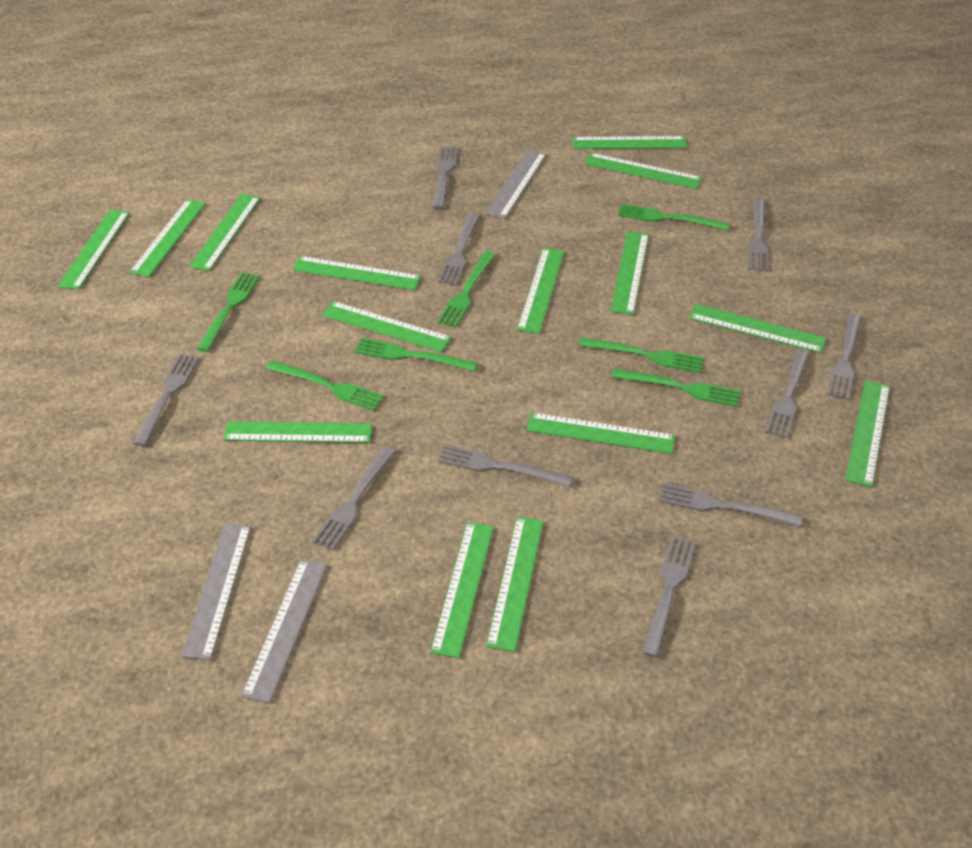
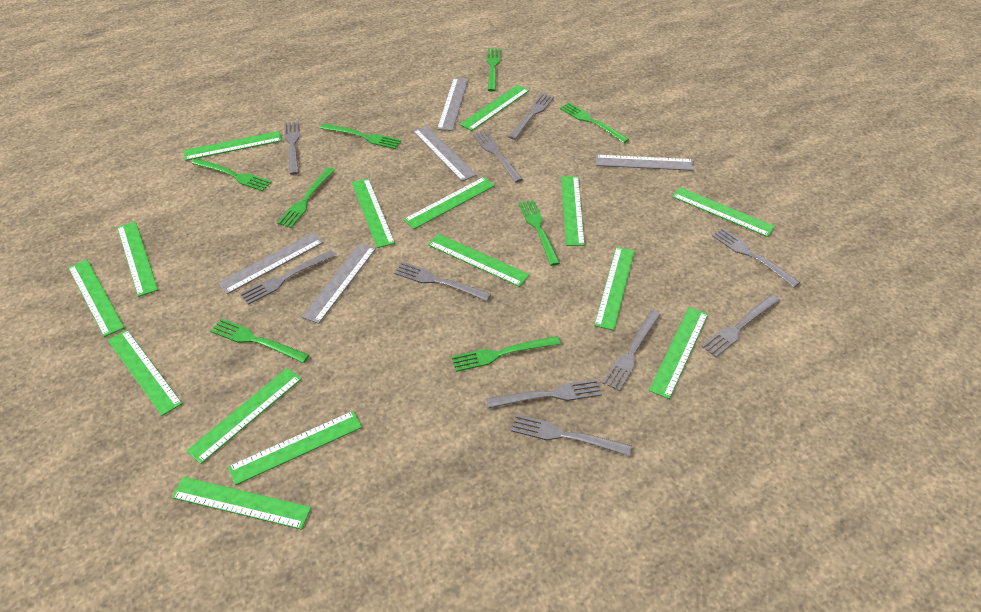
green fork: [197,272,259,352] [266,360,384,411] [355,338,478,372] [437,251,495,328] [579,337,704,373] [612,369,740,407] [618,204,730,231] = 7 -> [192,158,272,191] [210,318,309,363] [277,167,335,228] [320,123,401,149] [451,336,561,372] [487,48,500,91] [519,200,560,266] [560,102,629,143] = 8
grey ruler: [182,524,251,660] [241,559,327,703] [486,149,547,219] = 3 -> [218,233,323,294] [302,243,376,324] [413,126,476,181] [437,78,468,131] [596,155,694,171] = 5

